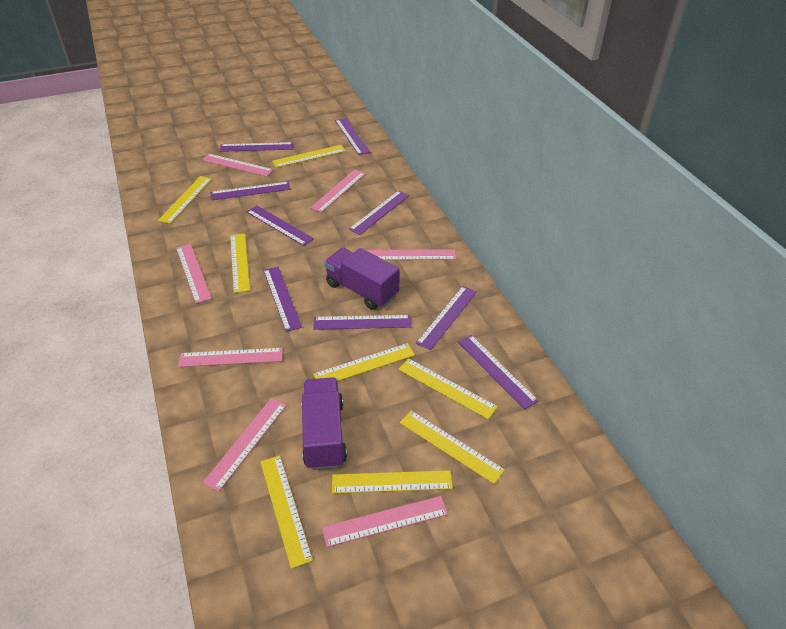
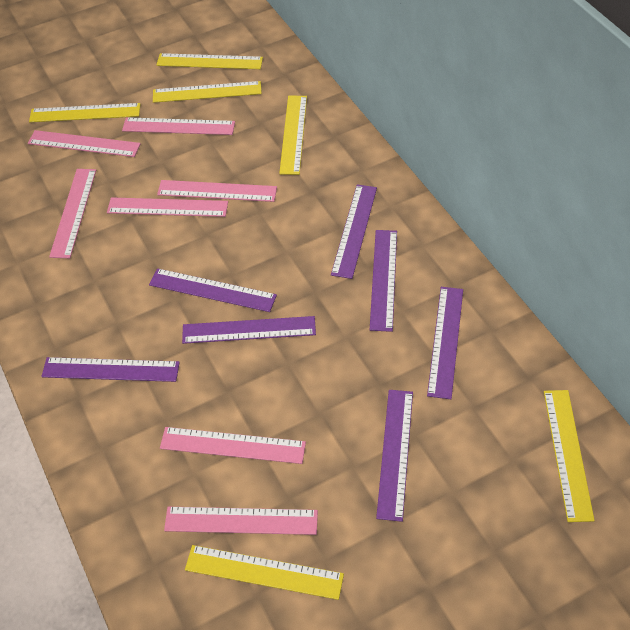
purple ruler: [210,182,291,200] [220,142,293,152] [247,206,314,246] [263,267,302,332] [313,315,411,330] [335,118,370,155] [349,190,409,235] [416,286,477,350] [458,335,539,409] = 9 -> [41,357,180,382] [149,268,277,312] [182,316,316,344] [331,184,377,279] [370,230,397,332] [376,390,413,522] [427,287,463,399] = 7
purple truck: [301,377,347,470] [324,248,400,310] = 2 -> none = 0
yellow ruler: [158,176,212,224] [230,233,250,293] [260,455,313,569] [272,145,346,168] [313,343,415,381] [332,470,453,493] [398,358,498,419] [400,410,505,484] = 8 -> [29,103,140,122] [153,81,262,103] [156,53,263,69] [185,545,344,600] [279,96,307,175] [544,390,595,522] = 6

